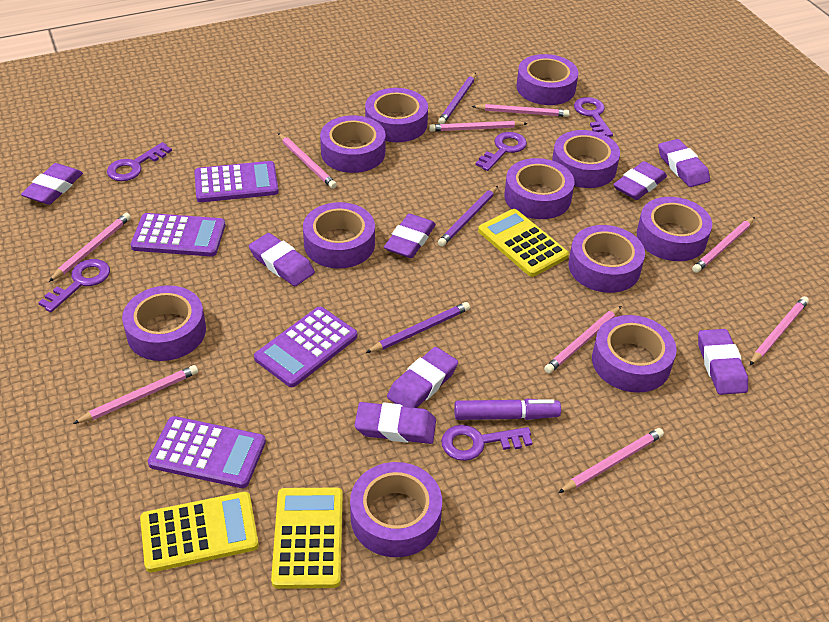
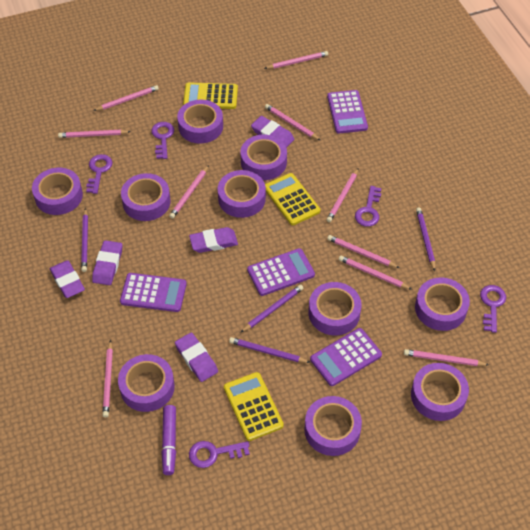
pink pencil: [49,213,131,282] [73,365,198,424] [278,133,337,189] [429,121,528,132] [472,104,569,117] [544,306,621,374] [558,428,664,493] [692,217,755,273] [750,296,809,365] = 9 -> [58,130,131,138] [93,85,159,111] [102,340,113,417] [169,165,209,219] [264,51,328,69] [265,104,321,141] [326,168,358,222] [327,235,399,268] [339,255,412,290] [404,349,489,366] = 10
purple eraser: [21,163,83,205] [249,233,315,286] [354,402,436,444] [384,214,436,258] [387,347,458,408] [613,161,667,200] [658,139,710,187] [698,329,748,395] = 8 -> [50,260,85,298] [92,240,122,285] [175,332,218,382] [189,227,238,253] [251,116,294,148] = 5
purple pencil: [366,302,470,353] [438,73,476,124] [438,186,498,247] = 3 -> [81,208,88,272] [229,337,311,363] [240,285,303,333] [416,207,435,271] = 4
purple tape: [122,285,206,361] [303,202,375,268] [320,115,385,173] [350,462,442,557] [365,88,428,142] [504,158,574,219] [516,54,579,105] [552,130,620,188] [568,225,645,293] [592,315,677,393] [637,197,712,261] = 11 -> [32,168,83,215] [118,354,175,412] [121,173,170,221] [177,99,223,144] [218,170,266,218] [240,134,287,180] [304,396,362,456] [309,282,362,335] [411,363,469,421] [415,278,470,331] = 10

